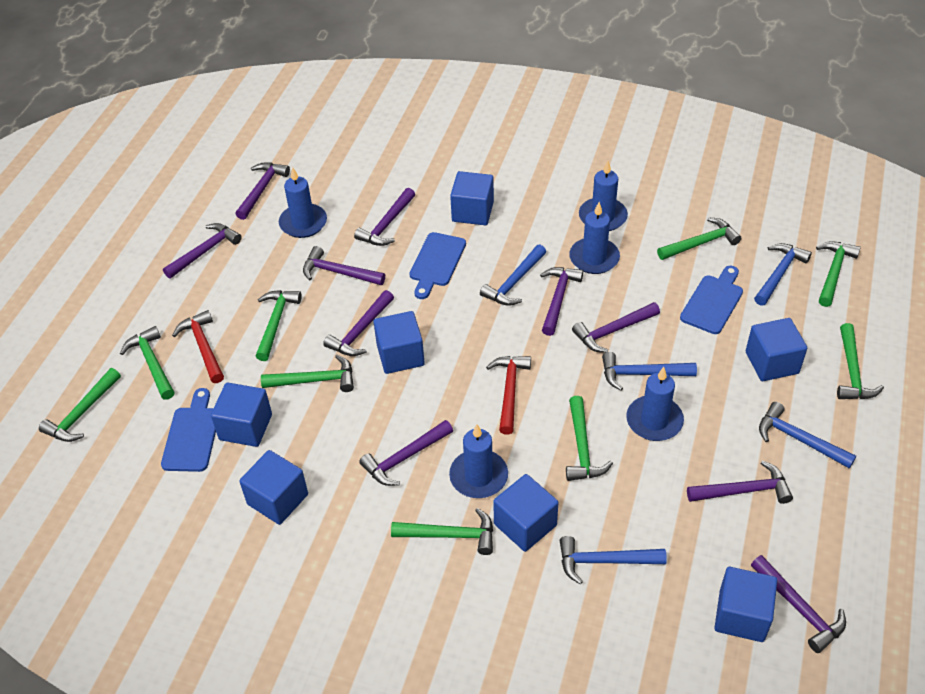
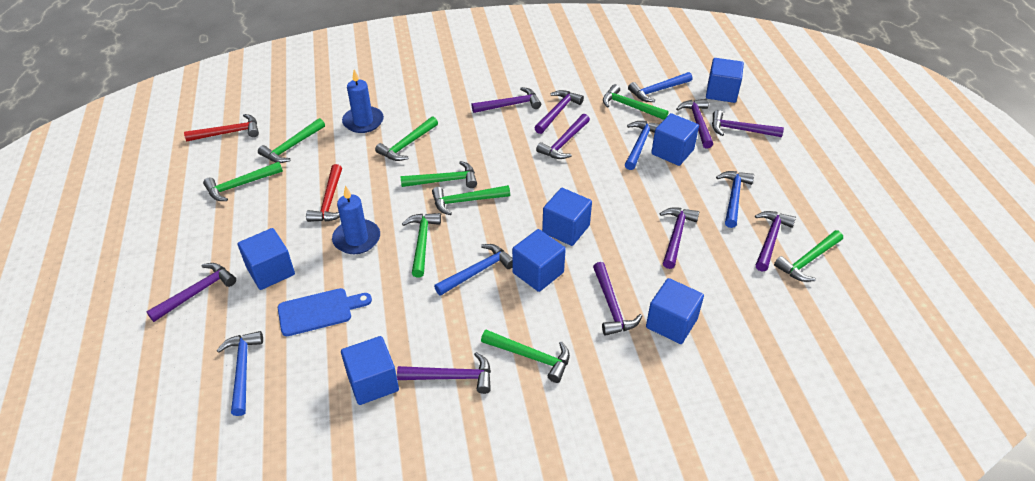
blue candle: [279,167,327,238] [449,424,508,498] [569,202,620,274] [579,161,628,231] [626,367,684,441] = 5 -> [332,186,380,254] [342,70,384,133] = 2
blue cutting board: [161,388,216,472] [409,232,466,299] [680,266,743,334] = 3 -> [278,288,372,336] = 1

